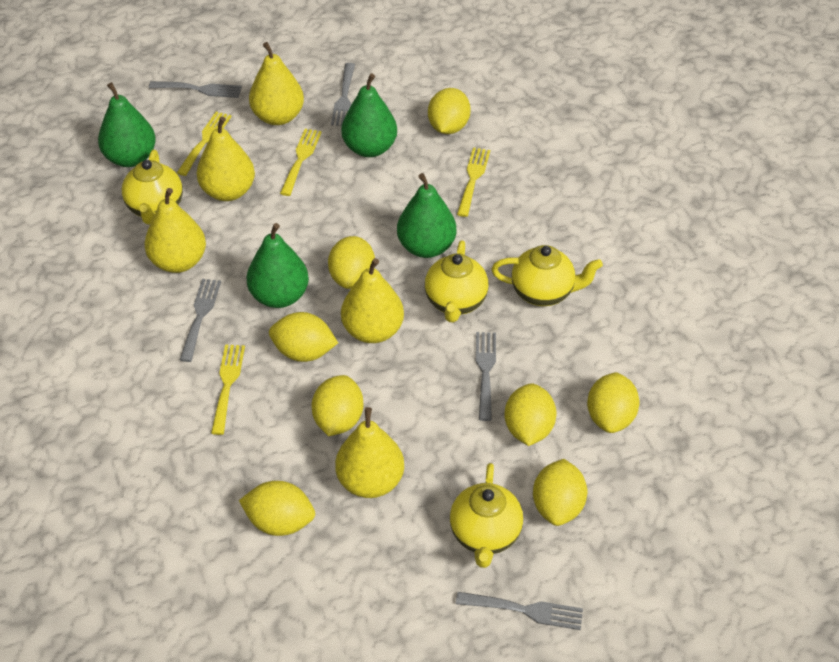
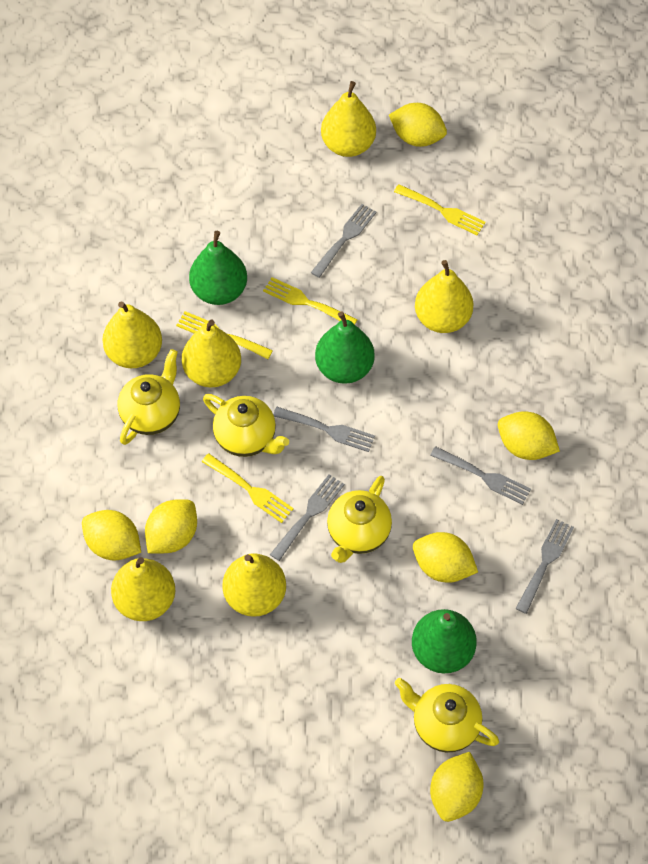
green pear: [98,82,156,167] [246,223,309,308] [341,73,397,157] [397,173,456,258] = 4 -> [189,231,247,305] [315,311,375,384] [412,609,477,674] = 3
yellow lemon: [239,481,315,536] [269,312,338,362] [312,375,363,436] [328,236,375,289] [428,88,471,134] [504,383,557,446] [533,459,587,526] [587,372,639,433] = 8 -> [82,510,141,560] [145,499,197,553] [389,103,447,147] [413,532,478,583] [430,752,483,822] [498,411,560,460] = 6
yellow pear: [144,188,206,273] [197,117,255,201] [249,42,304,125] [335,407,404,498] [341,258,404,343] = 5 -> [102,301,162,368] [111,557,175,621] [182,320,241,387] [223,553,286,617] [321,81,376,157] [415,260,474,333] = 6

